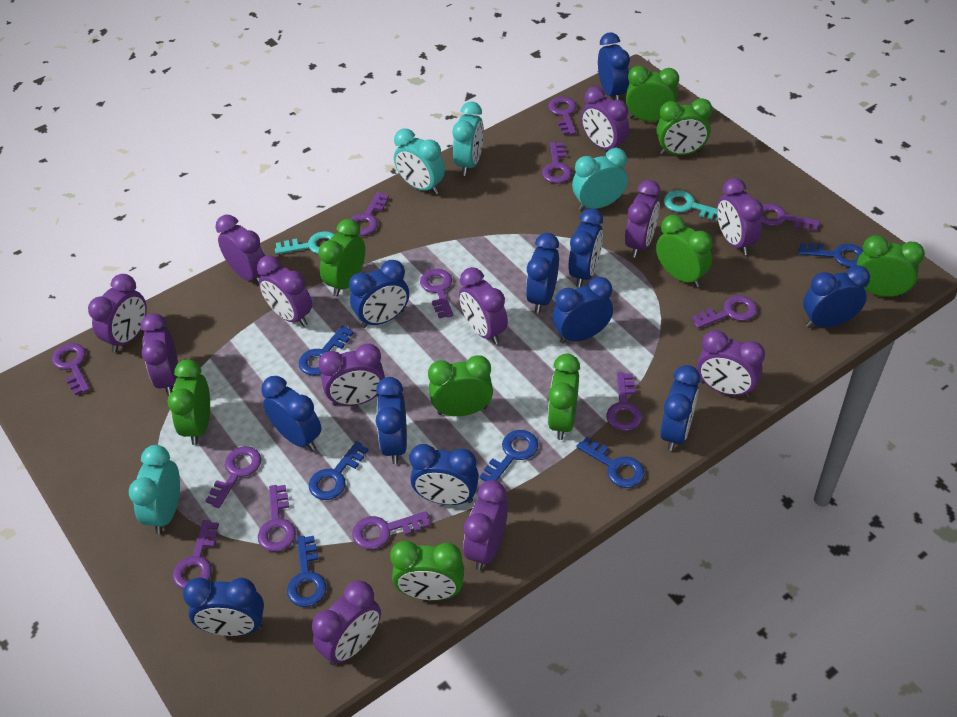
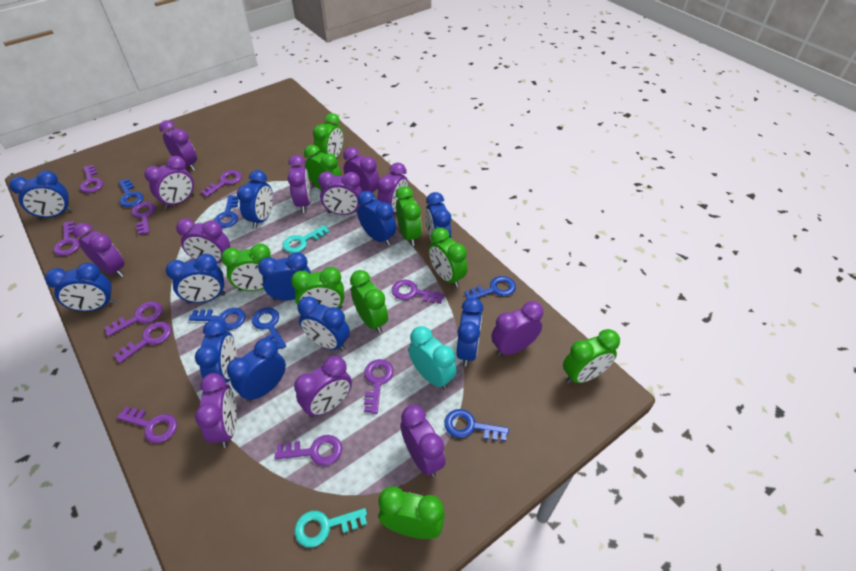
purple key: [52,343,90,395] [173,520,219,590] [205,446,261,508] [258,485,296,552] [350,192,389,236] [352,511,430,550] [420,269,453,318] [542,142,572,183] [548,97,577,135] [606,372,642,431] [692,295,757,328] [761,204,820,231] = 12 -> [54,221,80,256] [80,165,103,193] [104,302,163,337] [114,322,171,363] [117,407,177,443] [131,202,156,235] [201,170,242,197] [275,435,342,466] [364,359,394,414] [392,279,445,304] = 10
turquoise clock: [129,445,180,534] [394,129,445,195] [453,102,484,176] [572,148,627,211] = 4 -> [408,326,457,390] = 1

